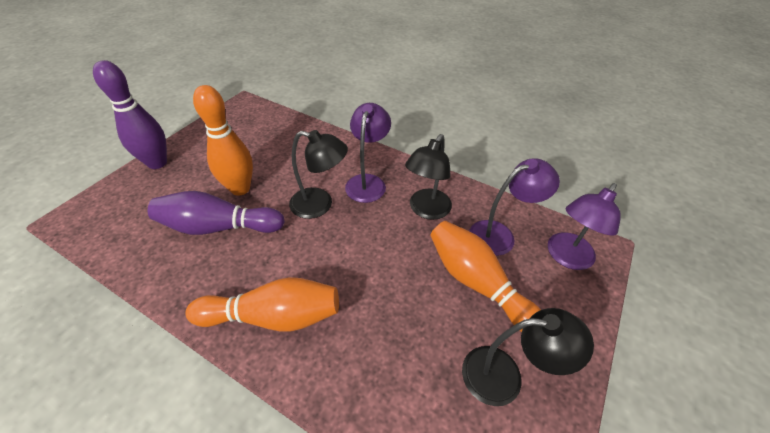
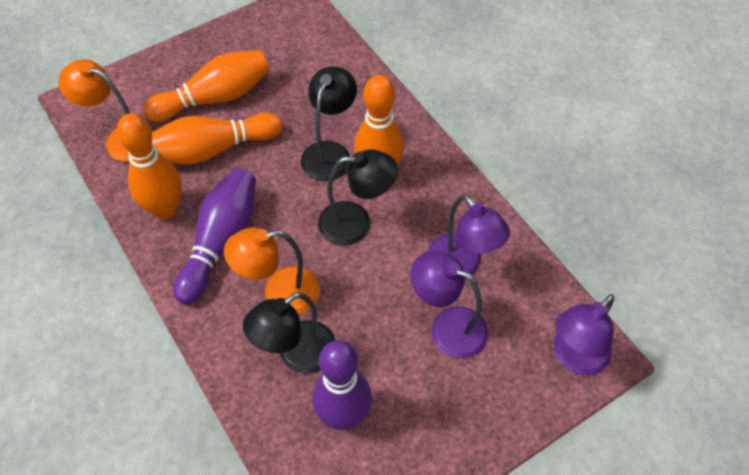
orange bowling pin: [186,277,339,331] [193,85,253,196] [430,221,541,332] = 3 -> [117,113,182,220] [143,50,270,122] [152,112,283,164] [354,75,404,166] = 4
orange lamp: none = 0 -> [58,59,153,162] [224,227,320,314] = 2

